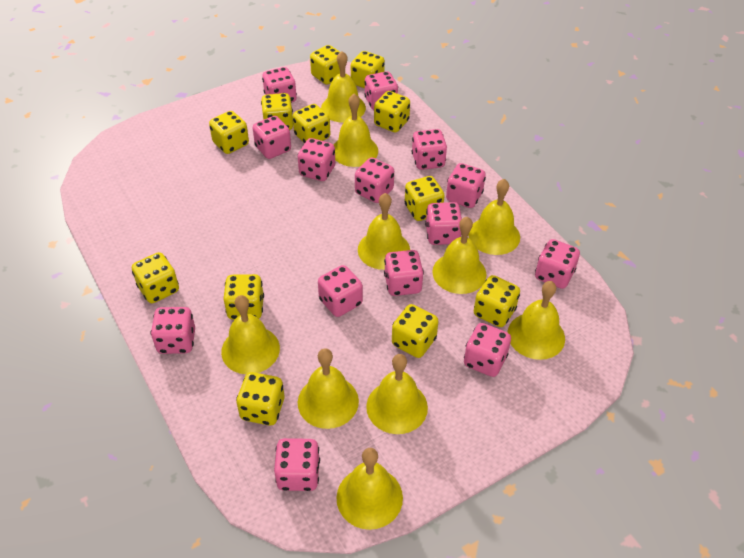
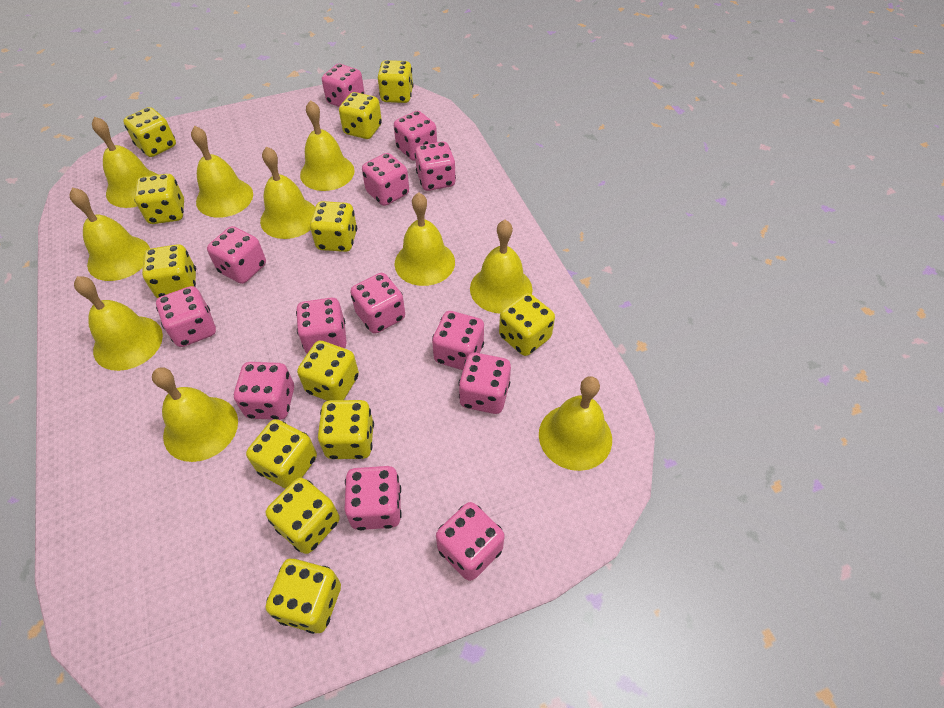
pink dice: [151,307,195,354] [253,116,291,159] [262,67,297,103] [274,438,320,491] [298,138,335,181] [318,265,363,317] [355,158,394,203] [364,71,398,110] [384,250,424,296] [412,129,447,170] [425,202,462,245] [446,163,486,208] [464,323,511,377] [535,239,580,289] = 14 -> [156,286,216,347] [207,226,266,284] [234,362,294,420] [296,298,347,353] [322,64,365,107] [344,466,402,530] [350,273,405,334] [362,153,409,206] [394,111,437,161] [415,141,456,191] [432,311,484,370] [436,502,505,581] [458,353,511,414] = 13

